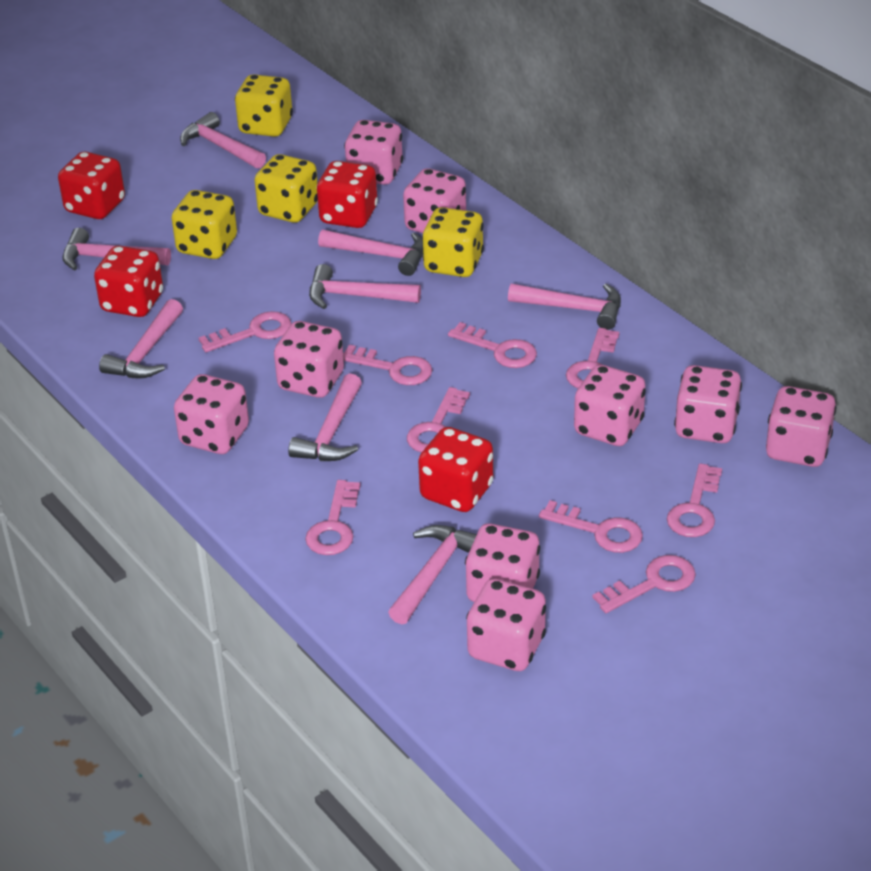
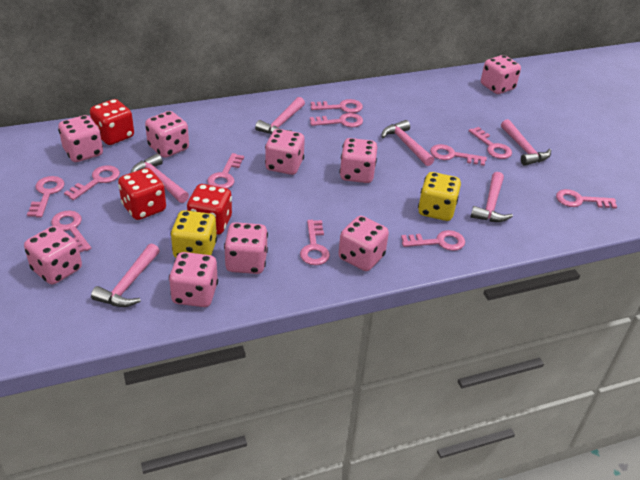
pink hammer: [62,228,171,271] [99,299,183,378] [180,112,266,169] [288,374,362,461] [309,264,421,309] [318,229,423,276] [388,525,477,624] [508,284,621,330] = 8 -> [91,243,160,307] [131,154,189,203] [255,97,305,134] [381,120,434,166] [470,172,513,222] [501,119,551,166] = 6
pink key: [199,311,292,352] [305,480,361,555] [343,345,432,385] [407,387,470,453] [448,322,537,368] [539,500,643,553] [566,328,620,388] [592,555,696,613] [667,463,722,537] = 9 -> [27,176,65,217] [51,211,91,252] [64,165,120,200] [207,153,244,189] [300,220,330,265] [310,113,363,127] [311,99,363,113] [401,230,465,251] [430,144,487,166] [469,127,512,159] [556,189,617,209] = 11
red dice: [58,152,125,219] [94,246,163,317] [316,161,378,228] [418,427,493,512] = 4 -> [90,99,134,145] [118,168,166,220] [187,184,232,235] = 3
yellow dice: [171,190,237,259] [235,74,293,137] [254,154,318,223] [423,207,484,277] = 4 -> [170,210,217,258] [418,172,461,221] = 2

